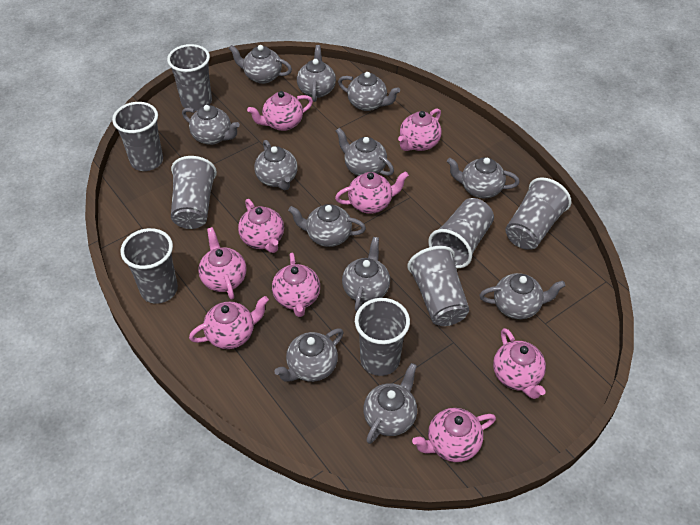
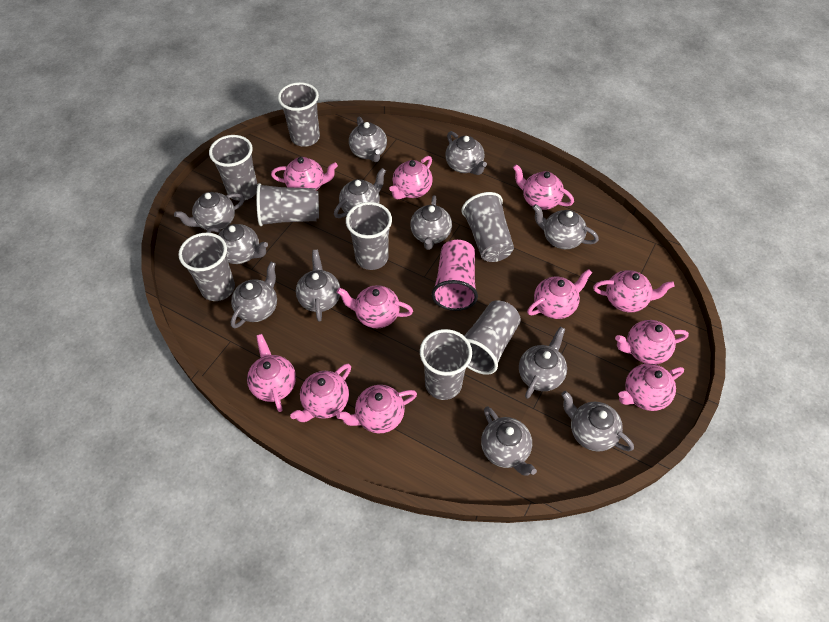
pink cup: none = 0 -> [431,240,478,311] = 1
pink teapot: [189,296,269,349] [198,227,247,300] [238,199,284,253] [247,91,313,131] [272,253,320,317] [335,171,409,214] [398,108,441,151] [412,408,496,462] [493,328,546,399] = 9 -> [247,334,296,412] [271,157,338,191] [290,364,351,422] [336,385,417,434] [337,285,413,328] [389,156,433,199] [513,164,574,210] [527,269,592,319] [593,270,675,312] [615,320,689,365] [618,363,684,411] = 11

